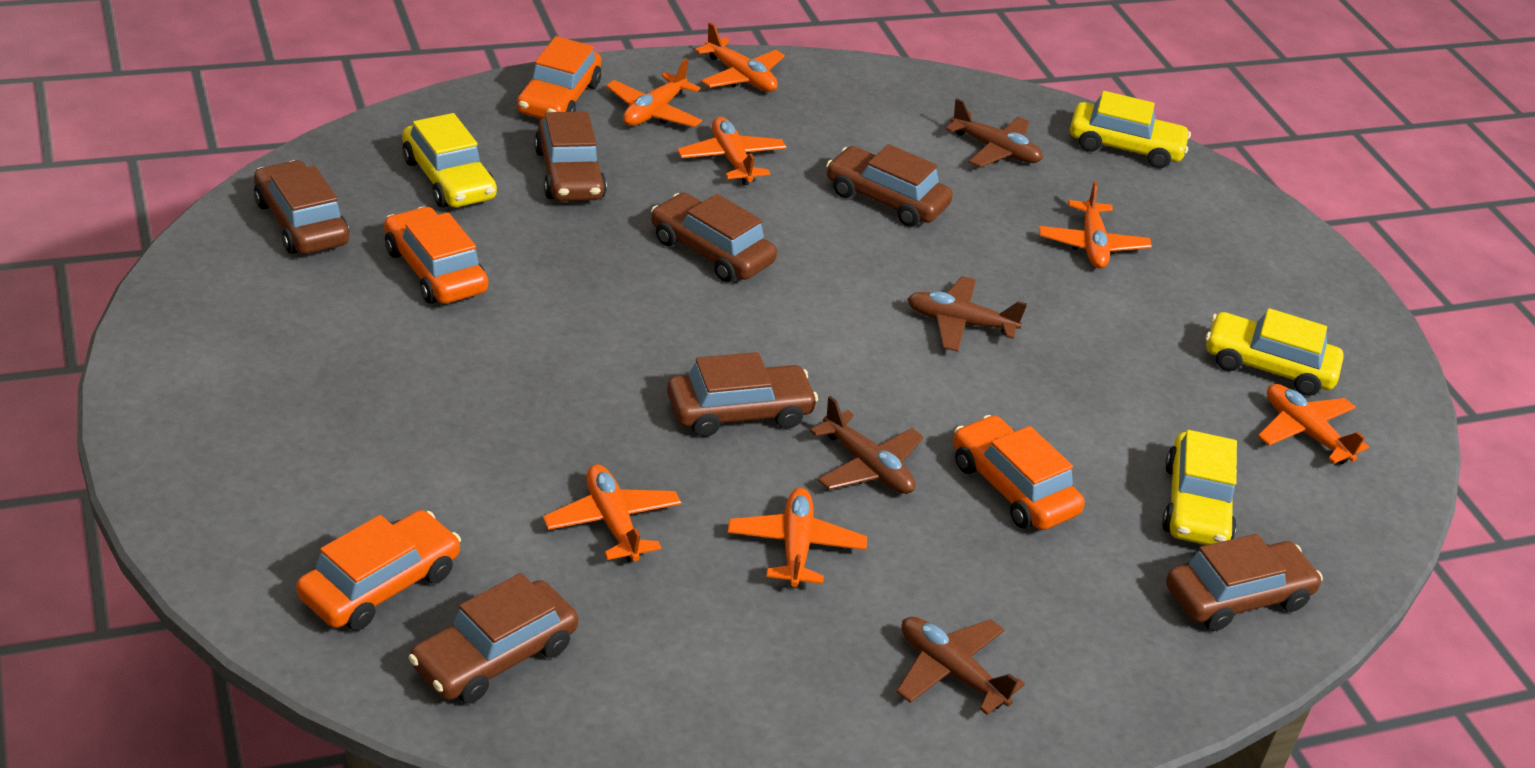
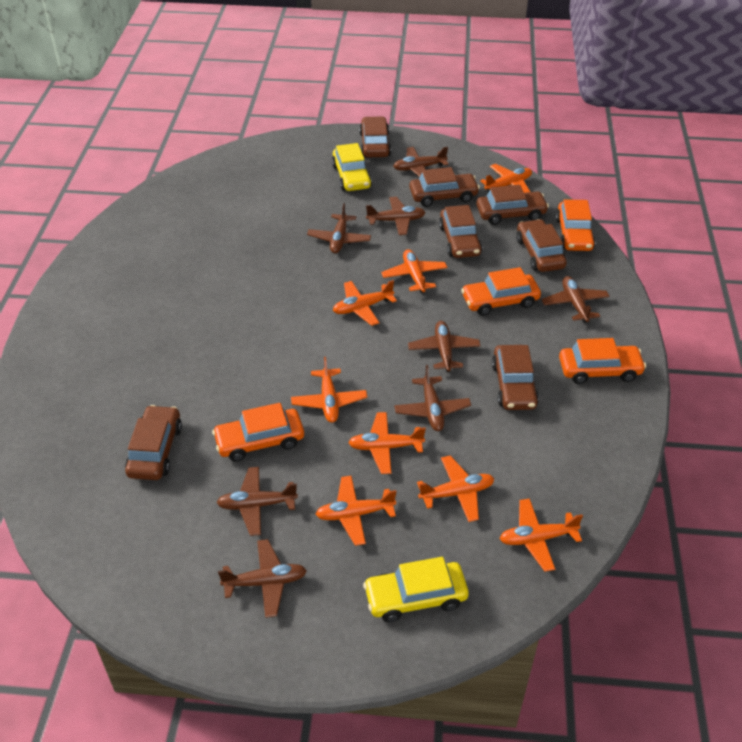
brown plane: [810,396,924,494] [896,617,1025,715] [907,276,1027,352] [946,99,1043,167] = 4 -> [216,467,298,536] [218,539,307,618] [307,203,371,253] [366,197,426,235] [393,147,449,177] [394,365,471,431] [408,321,481,372] [542,276,610,323] = 8
orange plane: [543,464,681,563] [606,59,702,127] [677,117,787,185] [695,22,785,92] [728,488,867,588] [1039,181,1152,269] [1258,384,1369,464] = 7 -> [291,357,367,423] [316,476,396,546] [333,280,397,326] [348,412,426,474] [381,249,447,293] [417,455,494,522] [480,164,532,193] [500,499,583,572] = 8
yellow car: [402,113,497,207] [1070,91,1191,168] [1162,430,1237,545] [1206,308,1344,396] = 4 -> [332,143,372,191] [363,557,469,622] = 2

